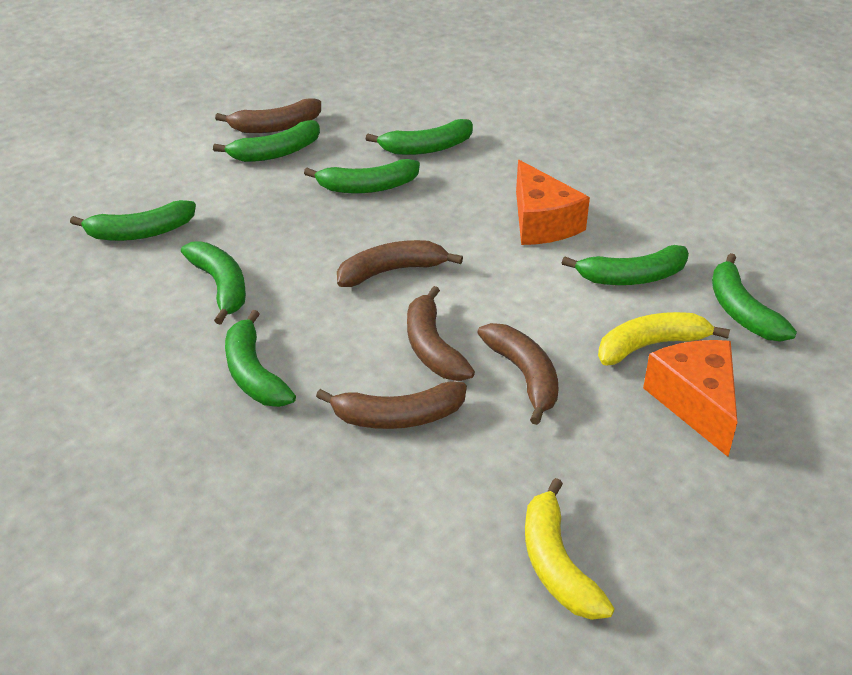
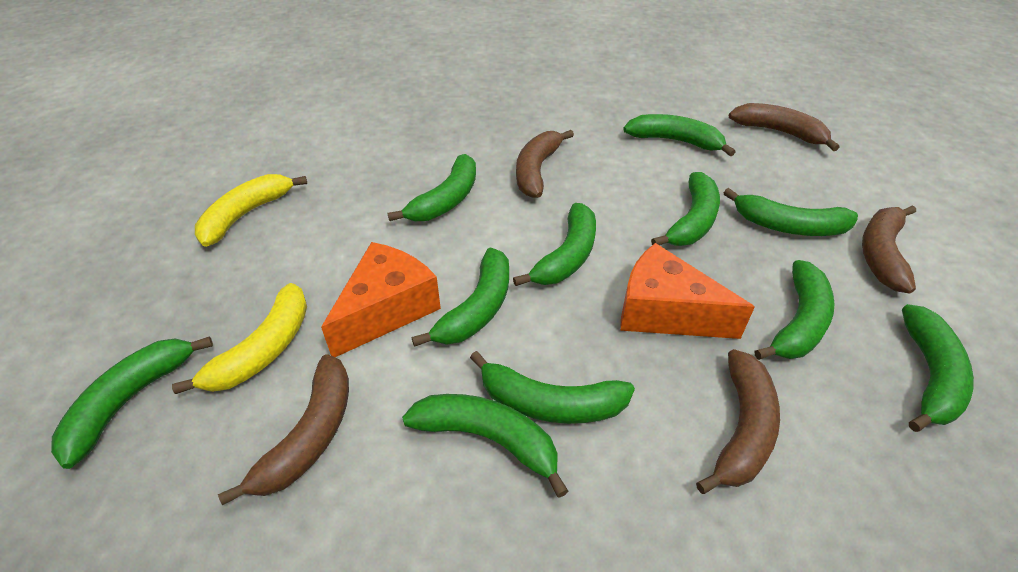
green banana: [70,200,196,241] [181,241,246,325] [213,120,320,162] [225,310,296,407] [304,159,420,193] [366,119,473,155] [562,245,689,285] [712,253,797,342] = 8 -> [51,337,213,469] [388,154,476,221] [402,394,568,498] [412,248,509,347] [470,351,635,424] [513,203,596,286] [623,114,735,156] [651,172,720,246] [724,188,858,236] [755,260,834,360] [902,304,974,432] = 11

